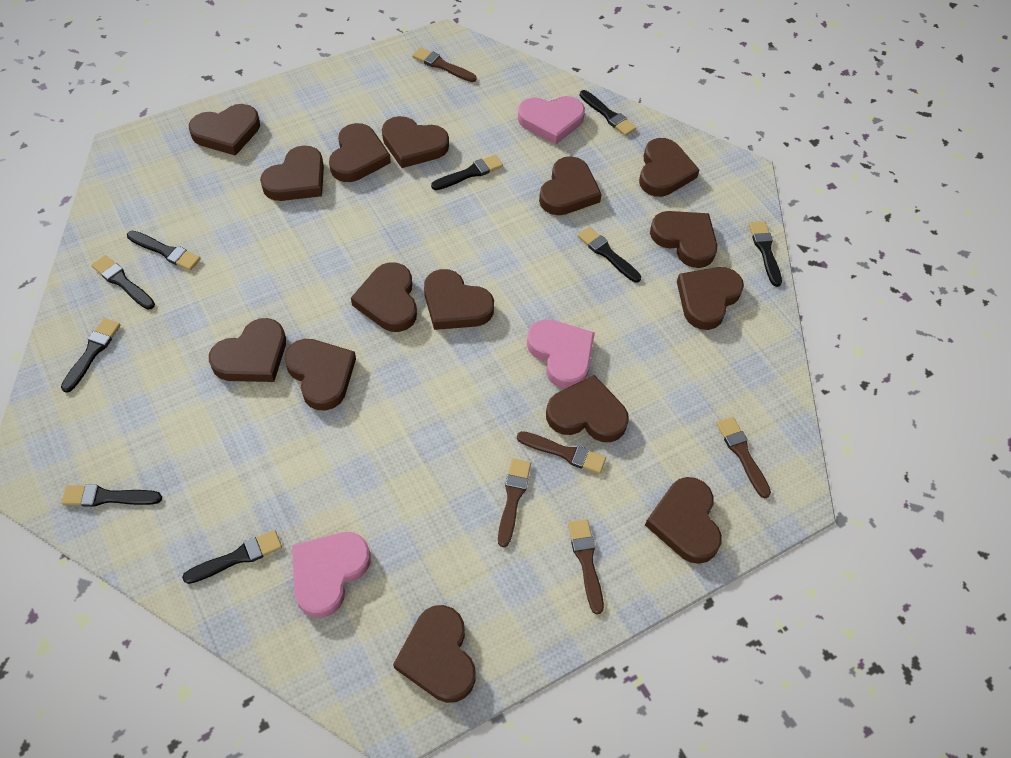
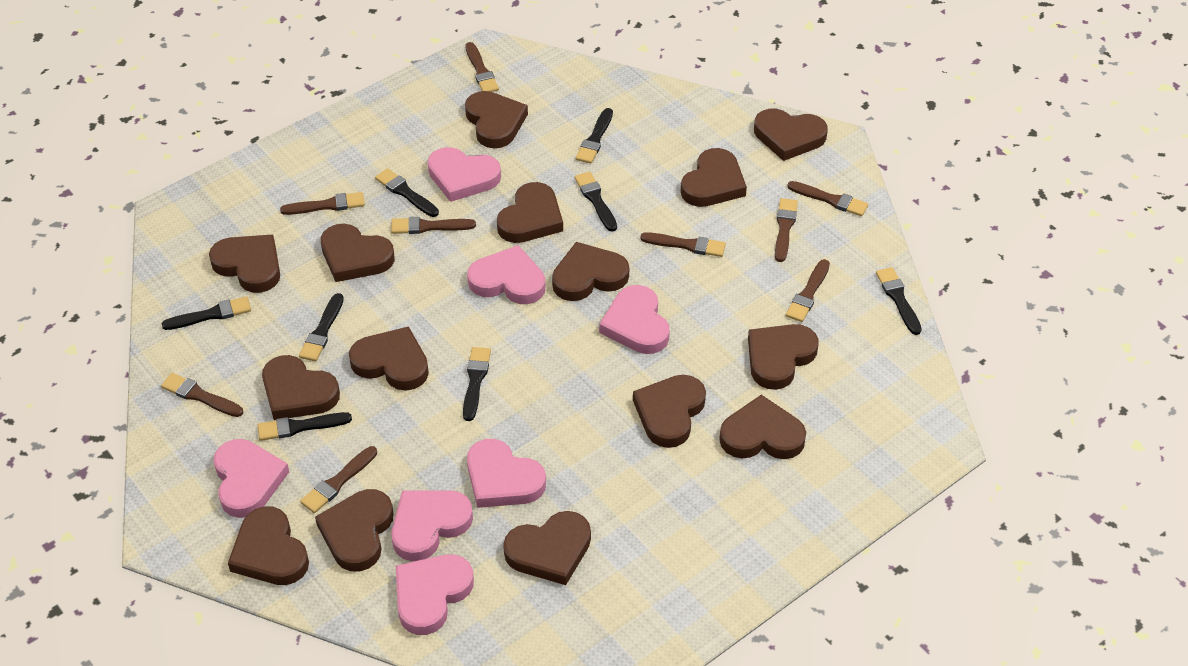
black brush: [61,318,121,393] [61,484,162,507] [91,255,155,310] [127,231,201,271] [182,530,282,584] [431,155,503,190] [577,227,641,283] [580,90,637,136] [749,221,782,287] = 9 -> [161,296,251,330] [258,412,352,441] [299,293,344,361] [375,168,439,217] [463,347,491,421] [574,172,617,232] [576,108,613,164] [876,267,922,335] = 8
brown brush: [412,47,477,82] [498,459,531,547] [517,431,606,474] [568,519,604,615] [716,417,771,498] = 5 -> [161,373,243,417] [280,192,365,215] [300,446,377,513] [391,217,476,234] [465,42,499,92] [640,232,726,257] [775,198,798,262] [786,259,830,322] [787,181,868,216] = 9
pink heart: [292,532,371,618] [518,96,585,145] [527,319,595,389] = 3 -> [213,439,289,518] [391,490,473,561] [396,554,474,635] [428,147,501,202] [467,245,546,304] [467,439,546,508] [599,285,670,354] = 7

